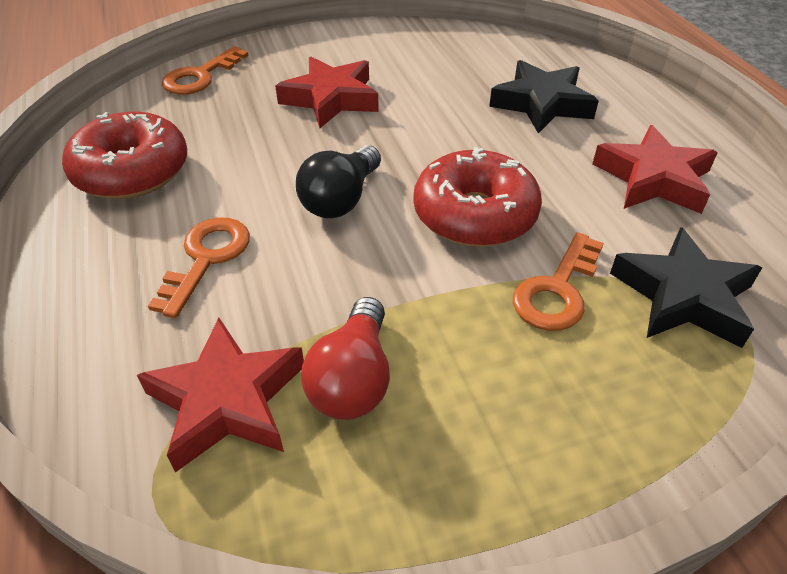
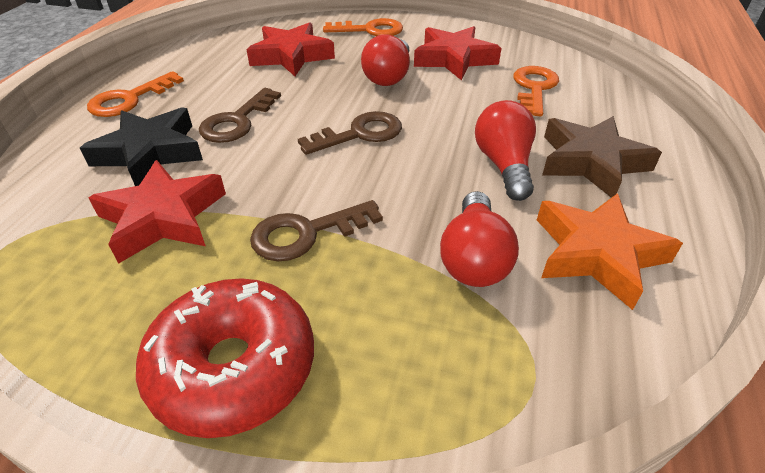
black light bulb: [296,145,381,218] = 1 -> none = 0
black star: [489,60,599,134] [610,227,762,348] = 2 -> [80,107,203,186] = 1
brown key: none = 0 -> [199,88,281,143] [250,200,383,261] [298,111,402,155] = 3
brown star: none = 0 -> [542,116,662,198] = 1
orange star: none = 0 -> [537,193,683,310] = 1
red donut: [62,112,187,199] [413,147,542,247] = 2 -> [136,278,314,438] = 1
red light bulb: [301,297,390,420] = 1 -> [361,34,410,86] [440,191,519,287] [475,100,536,201] = 3

